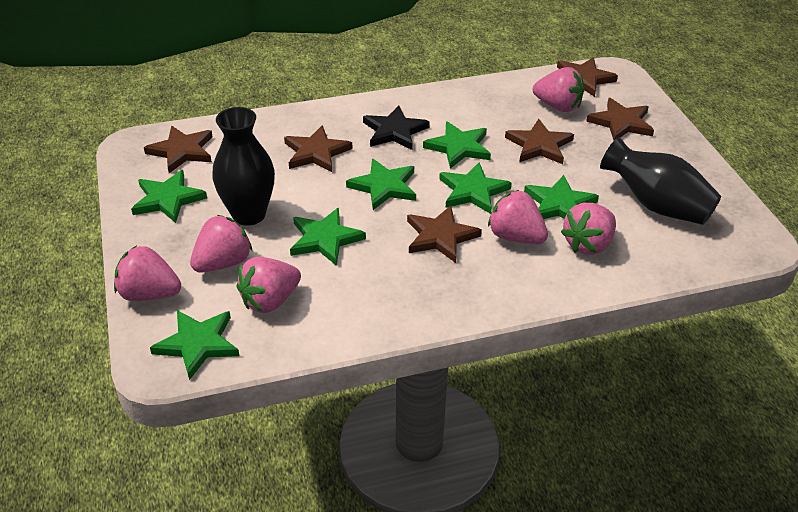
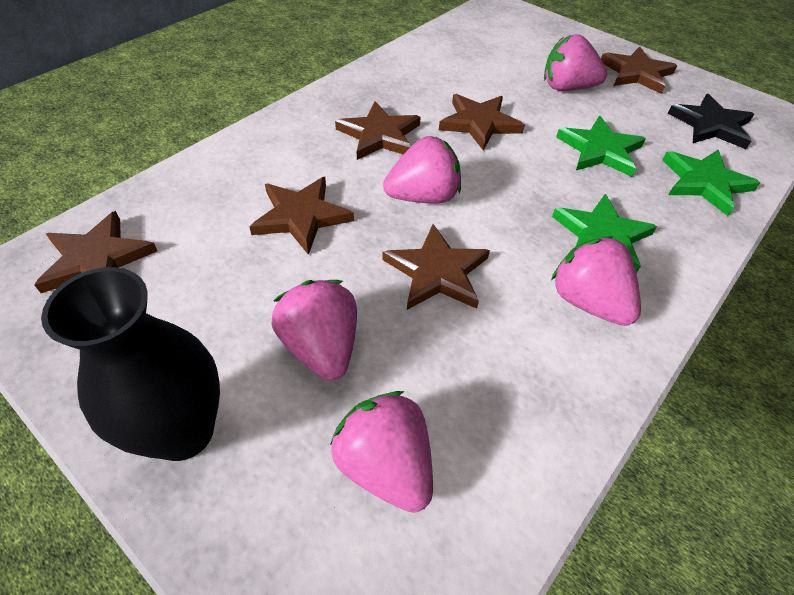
black vase: [213,107,275,226] [600,137,721,225] = 2 -> [41,267,220,461] = 1
green star: [131,170,207,223] [150,310,239,380] [290,208,366,266] [346,159,416,210] [423,121,491,169] [439,163,511,214] [524,175,599,219] = 7 -> [552,194,657,274] [556,116,646,177] [662,150,760,216] = 3
pink strawberry: [114,246,181,301] [190,215,252,273] [237,257,301,313] [488,190,548,244] [533,67,584,112] [561,203,616,255] = 6 -> [271,280,357,380] [330,391,433,513] [383,136,461,203] [544,35,607,91] [551,236,641,326] = 5

